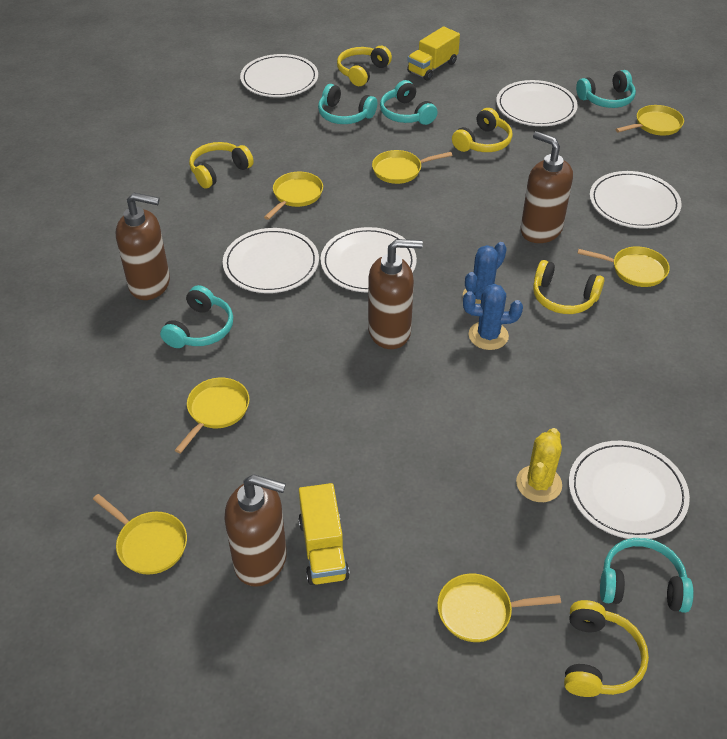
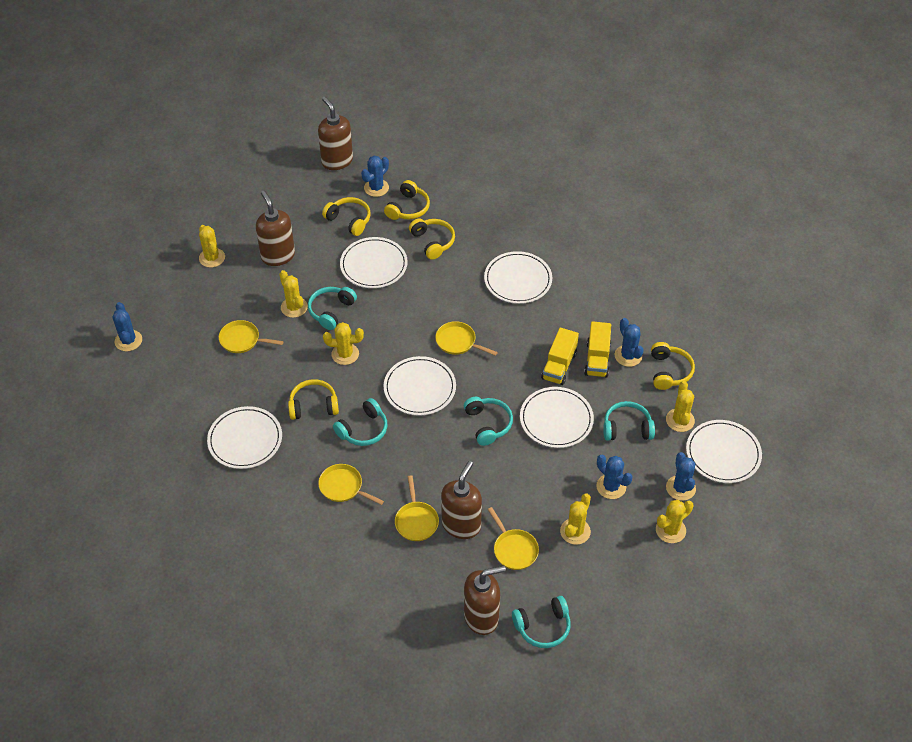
blue cactus: [463,242,507,304] [463,284,523,350] = 2 -> [113,302,142,351] [361,156,389,197] [596,455,633,499] [615,318,644,367] [666,452,696,501] = 5
yellow cactus: [516,428,562,502] = 1 -> [199,225,225,268] [279,270,308,318] [323,322,364,365] [560,493,591,545] [656,500,693,543] [666,381,695,432] = 6
yellow pan: [93,494,187,574] [175,378,250,454] [264,172,323,220] [372,150,452,184] [437,573,561,642] [577,246,670,287] [616,105,684,136] = 7 -> [219,320,284,353] [318,464,384,505] [395,475,439,541] [435,321,498,356] [488,507,539,570] = 5

